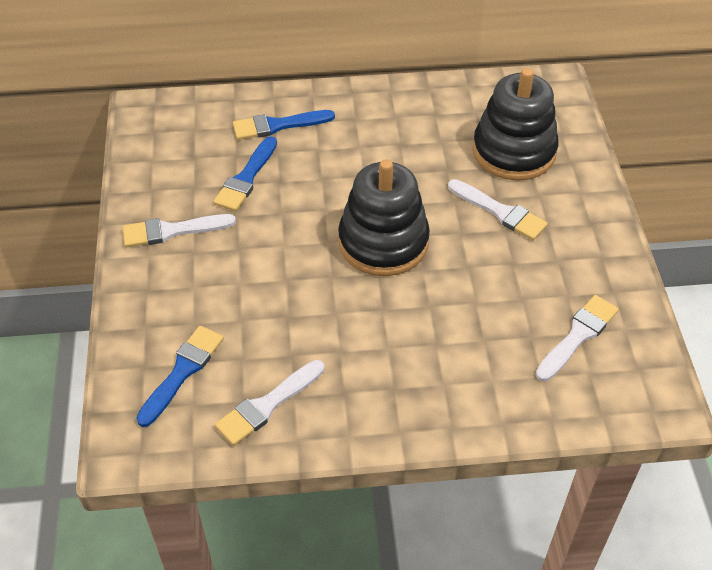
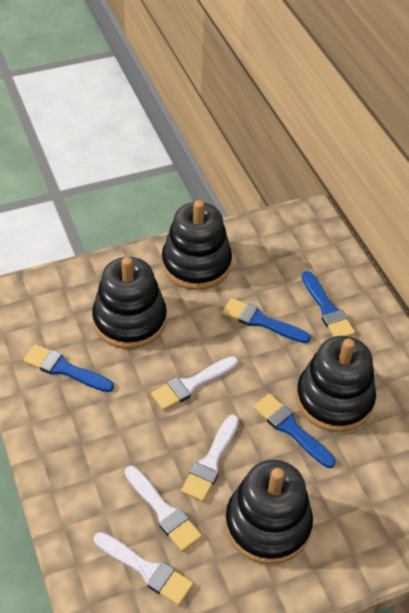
black stacking toy: [338,159,430,276] [473,68,559,181] = 2 -> [92,257,167,349] [162,200,232,290] [225,460,313,565] [296,336,376,432] = 4
blue brush: [136,326,224,427] [213,136,277,211] [233,110,335,140] = 3 -> [23,344,114,392] [222,298,311,343] [253,394,336,468] [302,271,355,337] = 4

